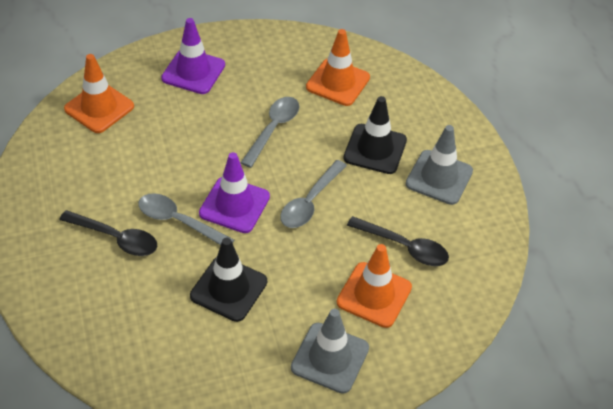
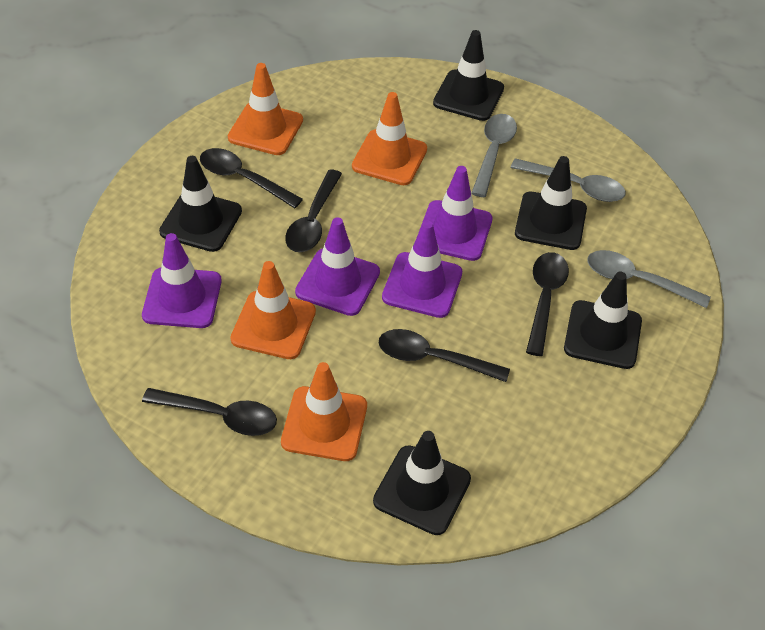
black spoon: [59,210,157,256] [347,216,449,266] = 2 -> [142,388,277,436] [200,148,303,208] [285,169,342,252] [379,329,510,382] [526,252,569,356] = 5
black traffic cone: [190,238,267,322] [343,96,407,174] = 2 -> [159,156,242,252] [373,431,471,535] [433,30,504,121] [515,156,587,250] [564,272,642,369] = 5
grey traffic cone: [291,309,369,394] [406,125,473,205] = 2 -> none = 0
orange traffic cone: [64,54,134,133] [306,29,370,106] [337,244,412,328] = 3 -> [228,63,303,155] [231,261,316,359] [281,362,367,461] [352,92,427,185] = 4
purple traffic cone: [161,18,225,94] [199,152,270,233] = 2 -> [142,233,222,328] [295,217,380,316] [382,221,462,318] [419,166,493,261] = 4

